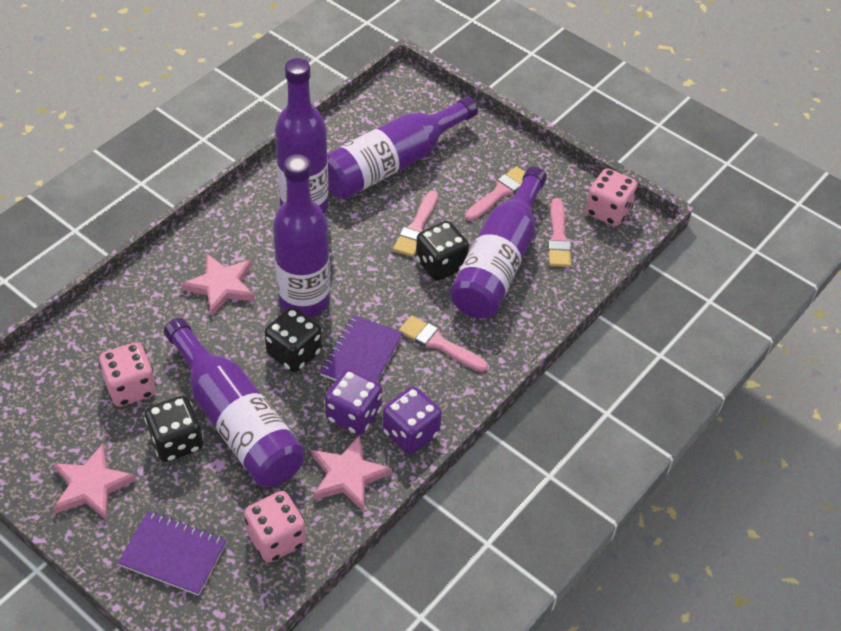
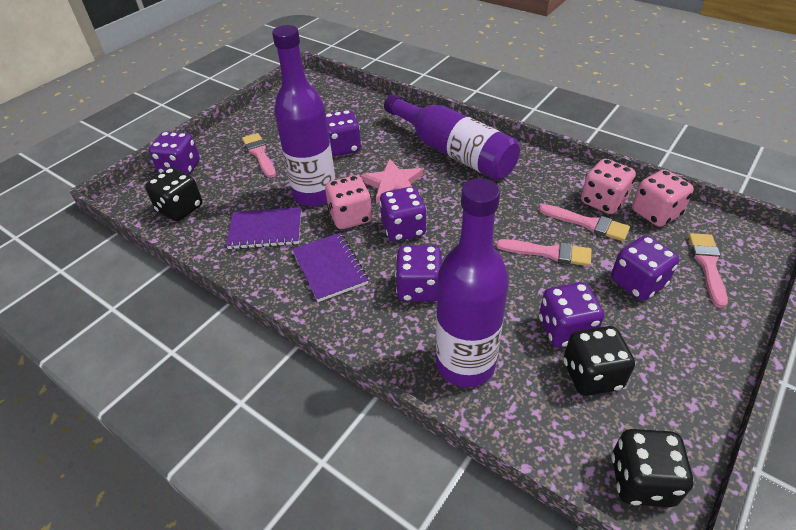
pink star: [53,444,137,520] [181,254,255,317] [312,435,392,511] = 3 -> [360,159,423,204] = 1
purple bottle: [164,318,305,487] [273,154,330,318] [275,58,329,213] [327,97,478,199] [450,167,547,318] = 5 -> [272,25,335,207] [384,95,520,180] [436,178,509,387] = 3
purple dice: [325,369,382,435] [382,386,442,454] = 2 -> [149,131,200,175] [326,110,362,156] [379,187,427,242] [395,245,442,302] [539,282,604,348] [611,235,679,301] = 6

